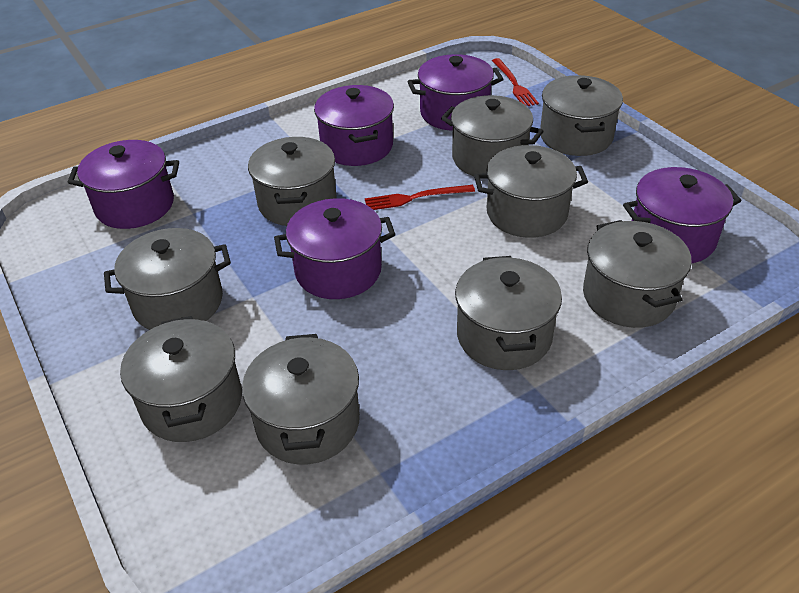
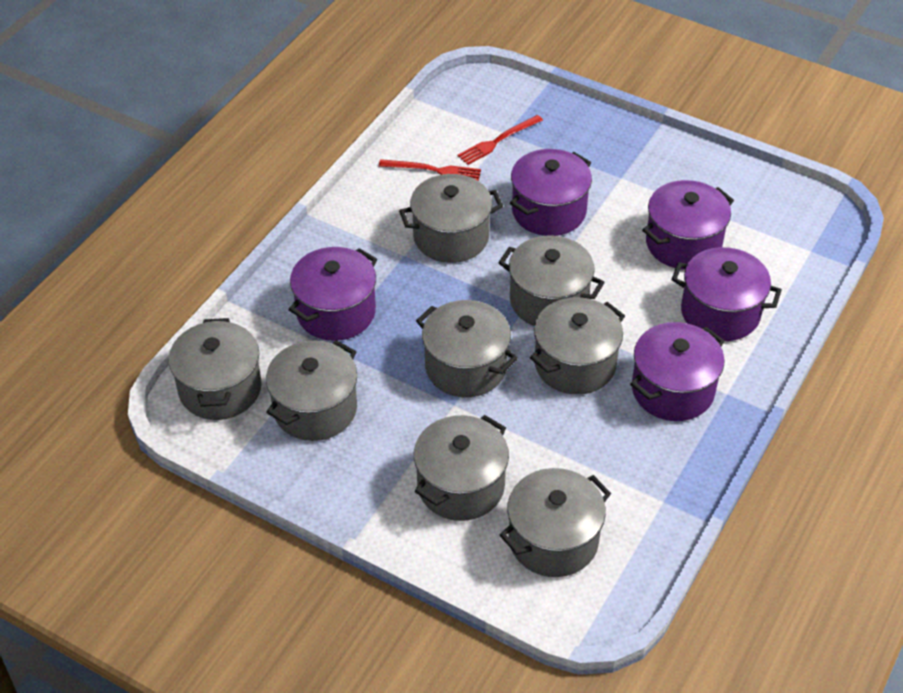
grey pot: [104,228,231,330] [120,316,242,442] [242,334,360,464] [248,137,337,226] [441,95,543,179] [455,256,562,370] [474,145,588,238] [540,75,623,156] [583,220,692,328] = 9 -> [169,318,262,420] [266,340,357,441] [399,174,503,263] [414,415,509,521] [416,300,518,397] [498,236,605,326] [500,468,611,577] [530,297,625,395] = 8

